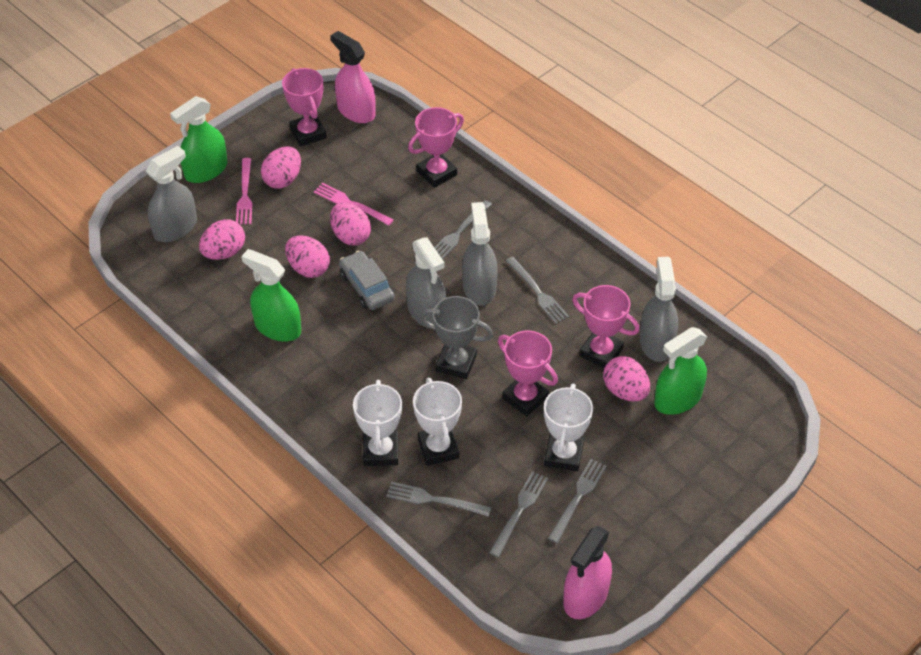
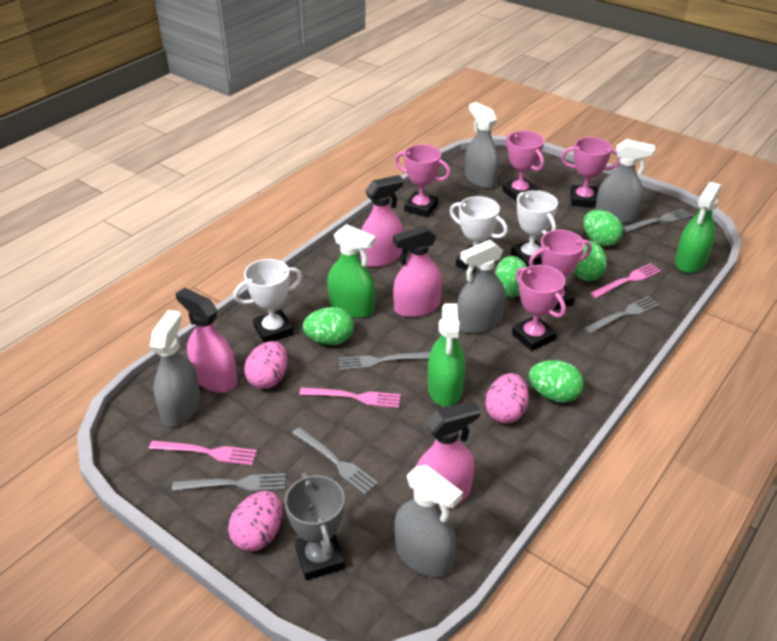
green egg: none = 0 -> [303,307,354,345] [495,256,527,298] [529,360,584,403] [573,241,607,281] [583,210,623,247] = 5
grey car: [339,251,395,310] = 1 -> none = 0
grey spray bottle: [146,146,197,242] [406,237,447,328] [462,202,498,306] [640,257,678,362] = 4 -> [150,310,201,427] [394,465,463,577] [457,240,505,334] [465,102,499,189] [595,139,655,223] = 5
pink egg: [199,219,245,260] [261,146,301,189] [285,236,330,278] [330,202,371,246] [603,356,650,402] = 5 -> [228,491,282,552] [244,341,288,389] [485,373,529,424] = 3
pink fork: [236,158,252,225] [314,183,394,226] = 2 -> [149,440,257,465] [299,387,401,408] [590,263,661,298] = 3
pink spray bottle: [331,31,376,123] [563,526,612,619] = 2 -> [175,288,237,393] [360,175,404,267] [393,225,442,317] [413,400,481,509] = 4
pink trophy: [282,68,327,146] [408,107,464,188] [498,331,558,417] [572,285,640,368] = 4 -> [395,144,451,217] [502,131,544,202] [512,265,566,351] [529,230,592,310] [561,137,620,207] = 5

